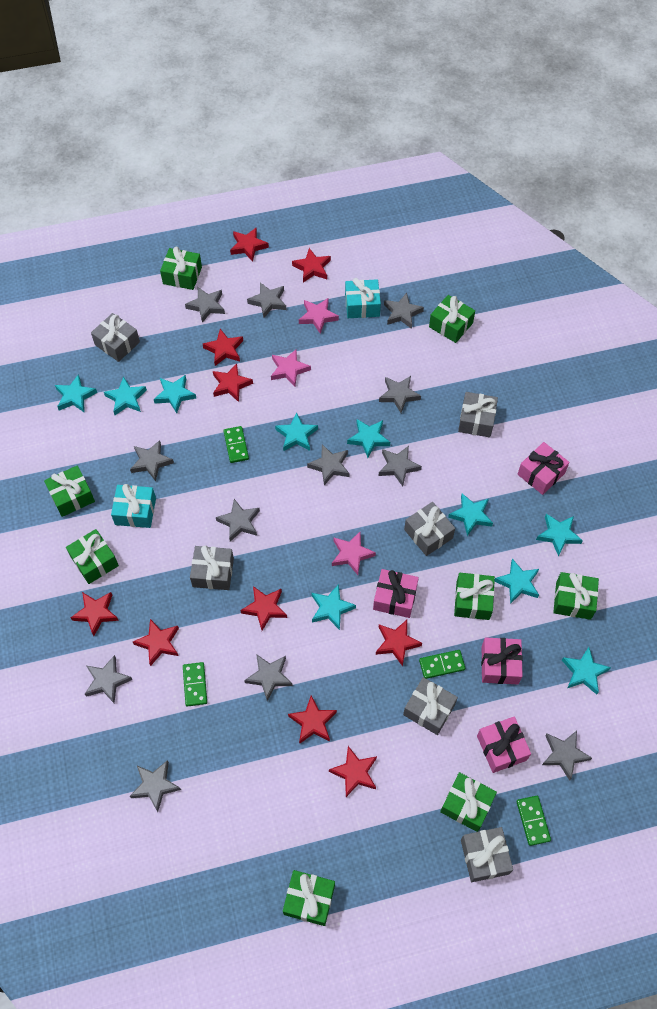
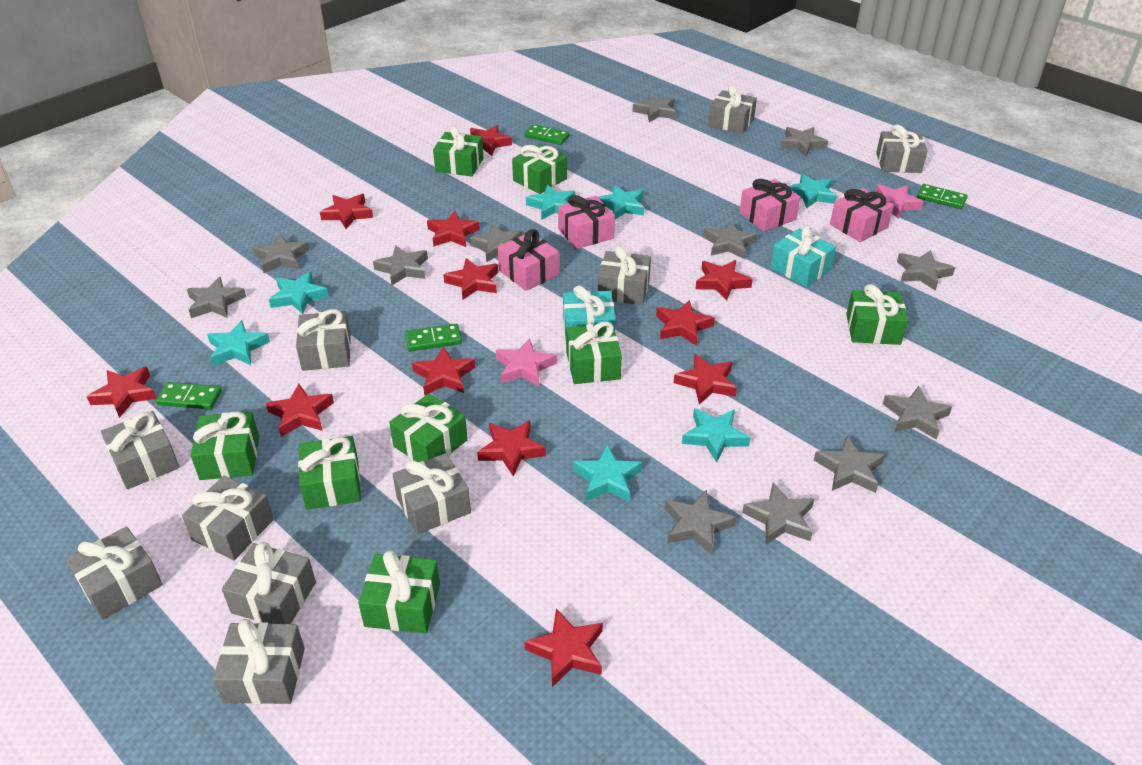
grey gift: [91,313,140,362] [190,546,234,590] [403,677,458,735] [404,502,455,556] [458,392,498,437] [461,827,513,882] = 6 -> [66,526,162,620] [101,411,179,489] [182,476,274,560] [213,619,305,704] [222,542,316,624] [296,309,351,371] [393,453,471,534] [597,246,651,305] [708,85,757,134] [876,125,928,173] = 10
pink star: [271,349,311,386] [299,298,339,334] [332,532,376,575] = 3 -> [496,338,557,386] [875,184,923,219] = 2
red star: [71,592,119,636] [133,619,179,666] [203,329,243,366] [213,363,253,402] [230,228,269,262] [240,586,287,631] [288,696,337,744] [292,248,331,283] [329,746,377,797] [376,620,422,667] = 10 -> [86,367,157,418] [266,384,334,437] [320,194,373,229] [412,347,475,396] [427,211,480,247] [443,258,498,299] [470,125,512,156] [477,420,546,476] [524,608,603,687] [656,300,715,346] [674,354,737,405] [695,260,753,301] = 12
turquoise star: [55,374,97,413] [104,376,147,415] [154,375,196,413] [275,412,318,451] [312,584,356,630] [347,419,390,458] [448,494,493,536] [495,559,539,604] [536,514,583,557] [562,647,611,695] = 10 -> [207,320,270,366] [269,272,329,314] [526,185,576,220] [573,444,642,502] [598,185,644,219] [682,408,750,463] [789,174,837,208] = 7

